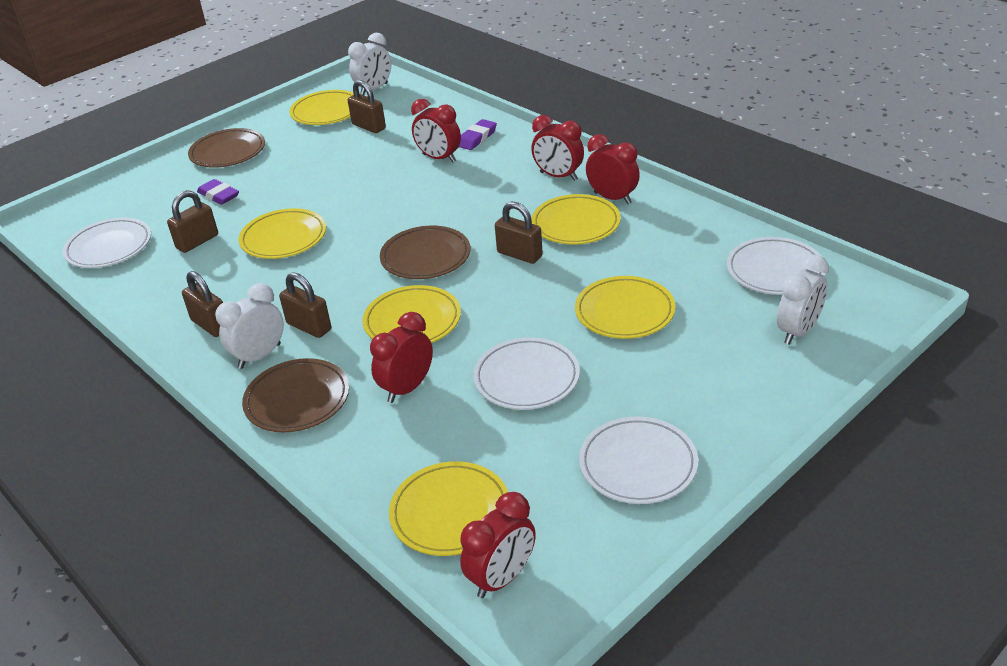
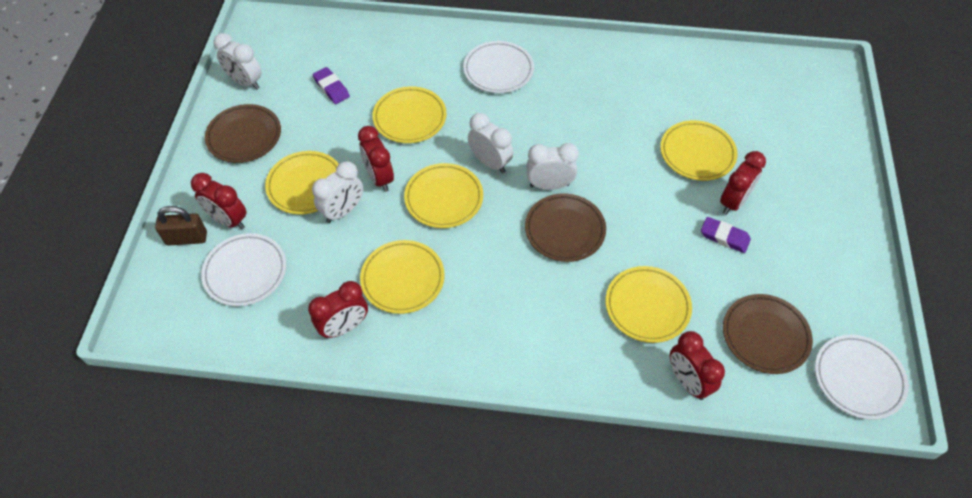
brown padlock: [167,190,218,253] [182,271,223,337] [279,272,331,338] [348,80,386,133] [495,202,543,264] = 5 -> [155,206,207,246] = 1
white clock: [215,283,284,369] [348,33,391,95] [777,255,829,345] = 3 -> [214,33,262,90] [312,161,363,223] [468,113,513,173] [526,143,579,190] = 4
white plate: [63,218,151,268] [473,337,580,410] [579,416,698,504] [727,237,825,295] = 4 -> [201,233,286,306] [463,41,534,93] [815,334,909,420] = 3

